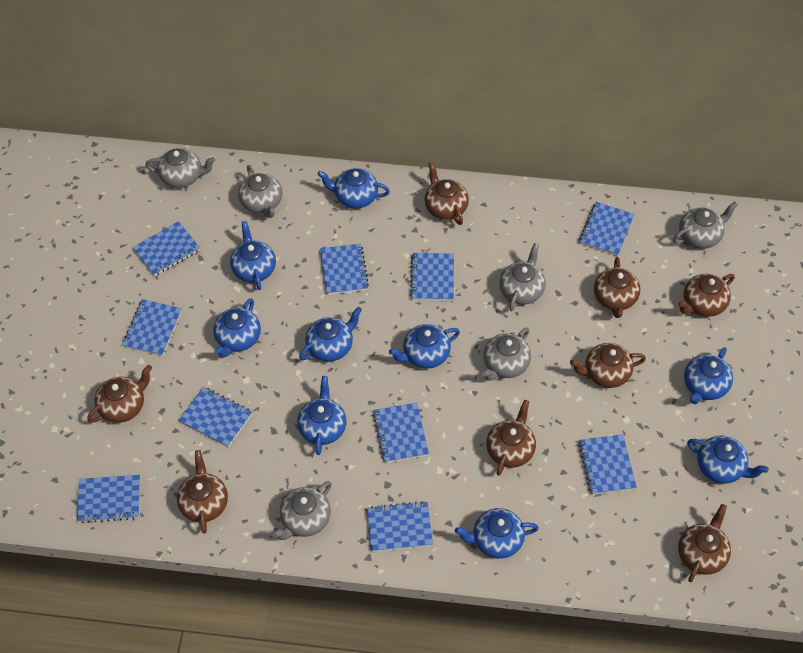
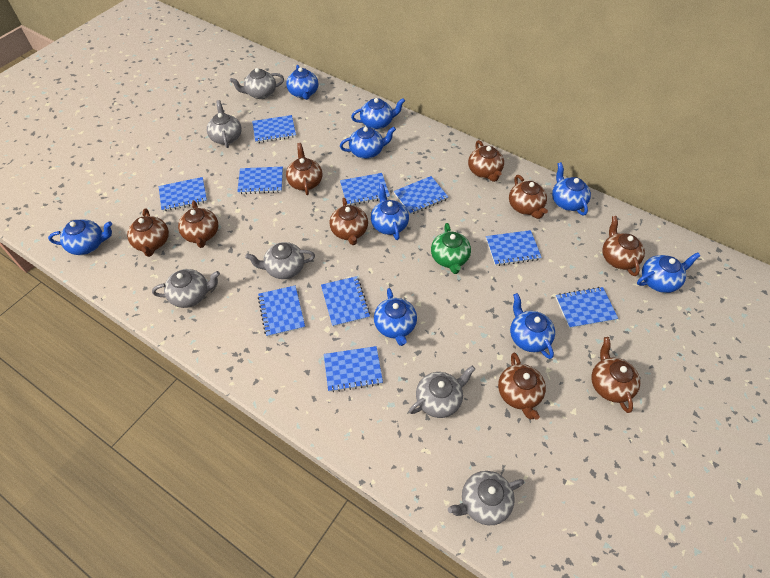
brown teapot: [87,365,152,423] [177,450,228,533] [424,162,469,225] [486,400,536,476] [570,343,646,388] [594,257,640,318] [678,274,735,317] [678,504,731,582] = 8 -> [127,209,169,257] [178,201,218,248] [286,143,322,195] [330,198,368,245] [468,140,504,182] [498,353,546,420] [509,175,548,219] [591,337,640,413] [602,216,645,276] = 9
green teapot: none = 0 -> [431,223,471,274] = 1

